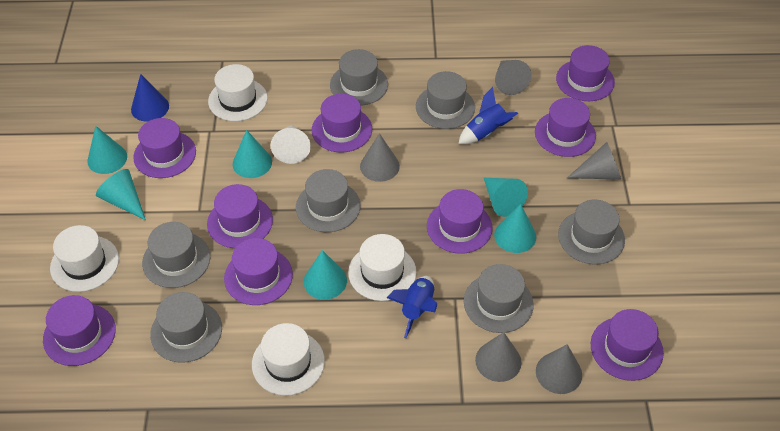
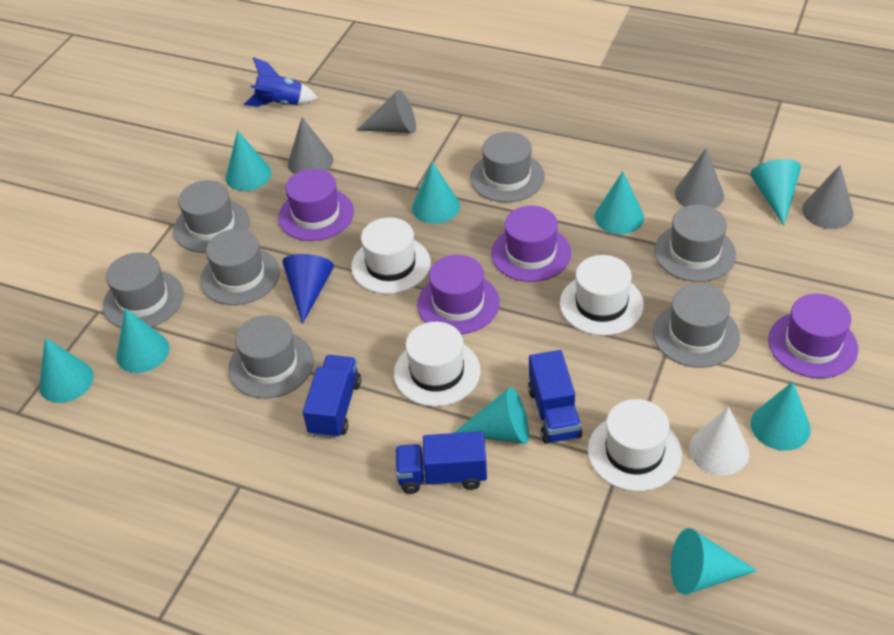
blue rocket: [387,276,437,338] [458,87,518,144] = 2 -> [244,57,317,107] = 1
blue truck: none = 0 -> [303,355,361,439] [395,431,487,494] [528,350,582,444] = 3
grey cone: [360,133,400,182] [475,332,522,382] [495,60,532,95] [536,344,582,394] [567,142,621,179] = 5 -> [288,117,333,174] [357,90,416,133] [675,148,724,208] [802,165,853,229] = 4
purple hat: [43,295,116,366] [133,118,196,178] [207,184,273,248] [224,238,293,305] [312,94,372,152] [427,189,493,254] [535,98,596,157] [556,45,615,101] [591,309,664,381] = 9 -> [278,169,354,241] [417,255,500,334] [491,206,571,282] [768,294,858,378] = 4
turquoise cone: [87,126,127,174] [96,169,146,220] [233,130,272,178] [304,250,347,300] [484,178,528,217] [494,204,536,253] = 6 -> [39,338,94,403] [116,308,170,373] [225,130,272,191] [412,162,460,224] [454,387,529,444] [595,171,644,234] [671,528,757,595] [750,159,801,226] [751,382,811,451] = 9

